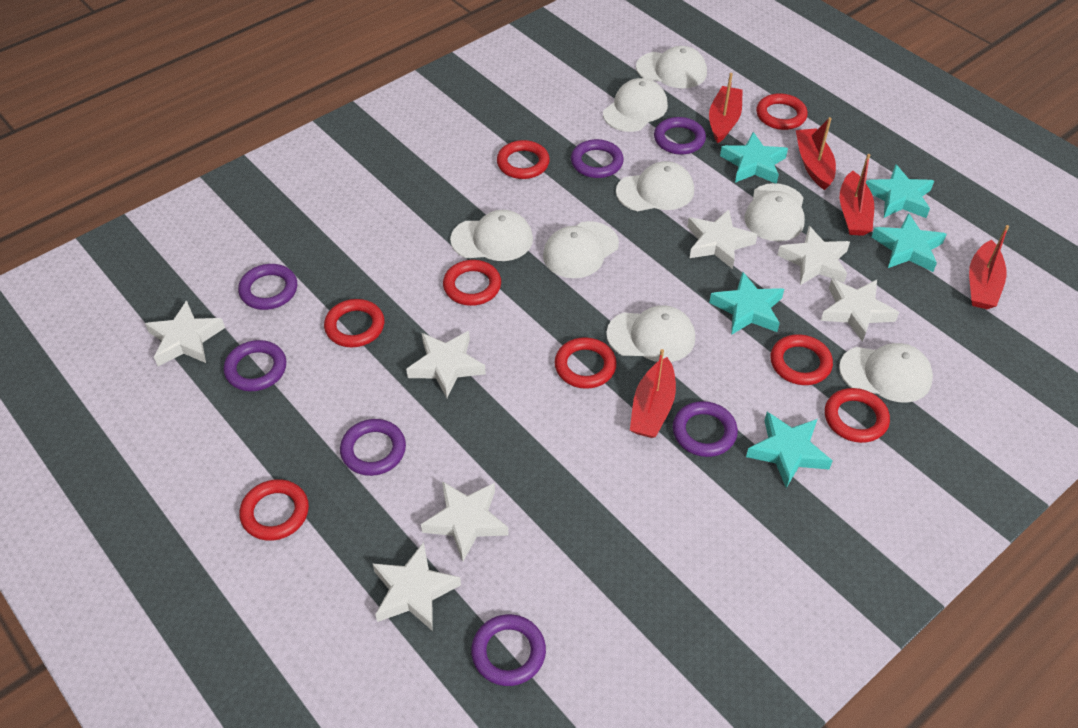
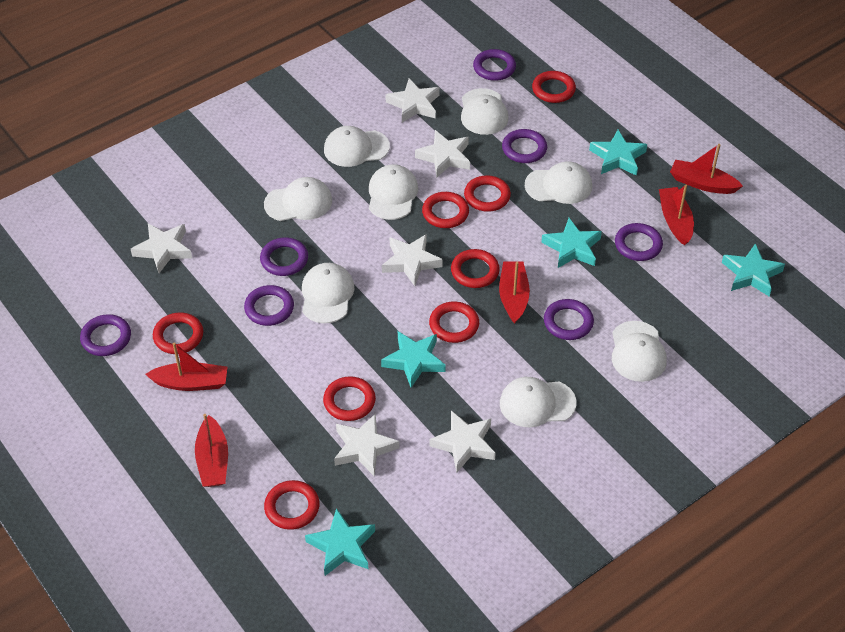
white star: [145,300,225,366] [373,542,461,631] [406,331,486,398] [421,481,509,561] [687,210,758,269] [777,226,850,285] [821,279,899,342] = 7 -> [131,223,192,273] [334,413,400,476] [382,234,443,286] [386,78,440,123] [415,130,470,178] [429,410,495,473] = 6

